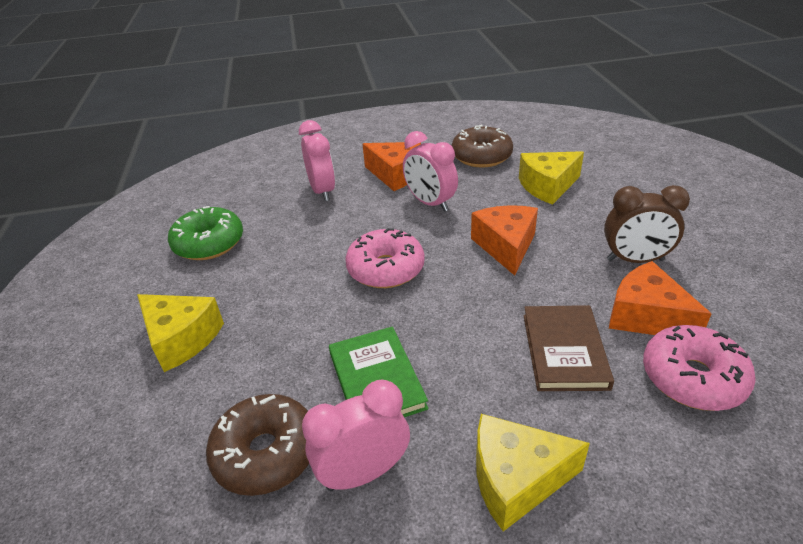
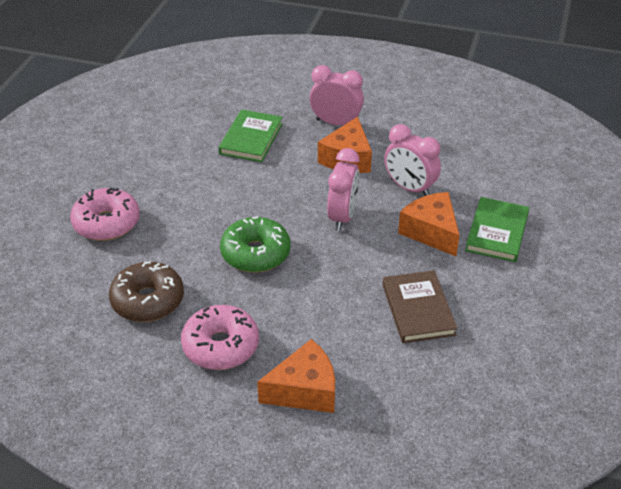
brown clock: [604,185,690,263] = 1 -> none = 0
brown donut: [206,394,309,496] [451,125,513,168] = 2 -> [109,261,184,322] = 1
green book: [329,327,428,417] = 1 -> [218,109,283,162] [465,197,529,262] = 2
yellow cheese: [137,294,224,372] [476,414,590,532] [519,151,584,205] = 3 -> none = 0

